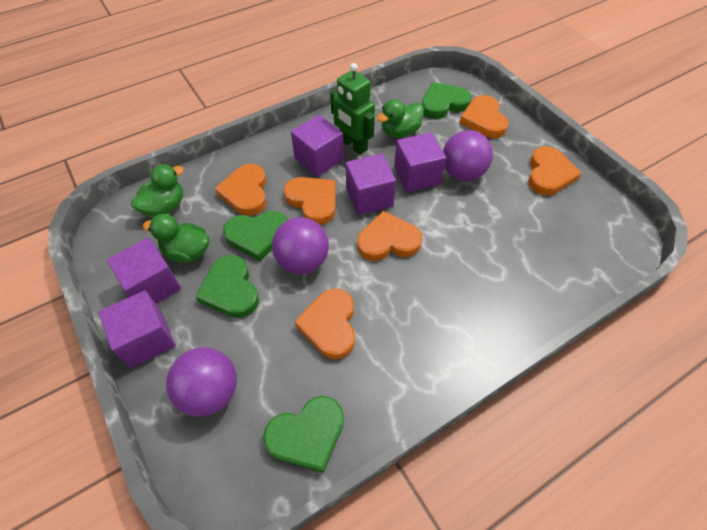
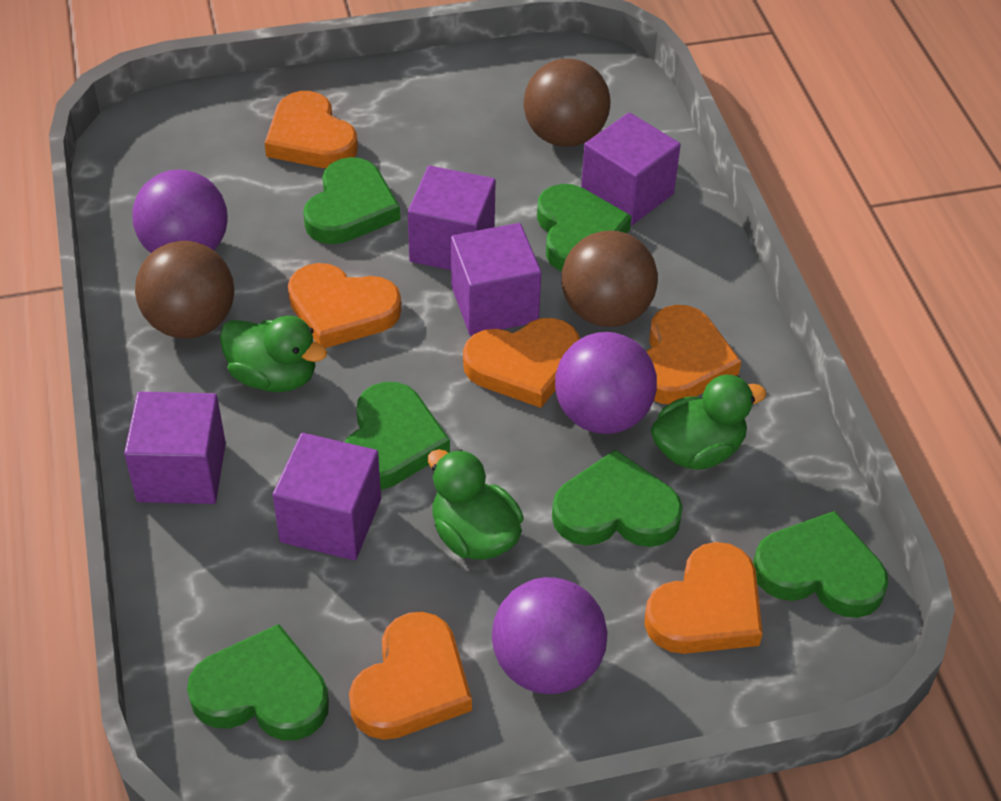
brown ball: none = 0 -> [135,241,234,339] [523,59,610,147] [562,230,658,327] = 3
green heart: [195,255,259,318] [223,211,287,261] [263,396,344,473] [422,82,471,119] = 4 -> [187,624,329,740] [303,157,400,244] [345,382,450,490] [537,184,632,271] [552,449,683,547] [753,511,888,618] = 6
green robot: [330,63,375,155] = 1 -> none = 0

